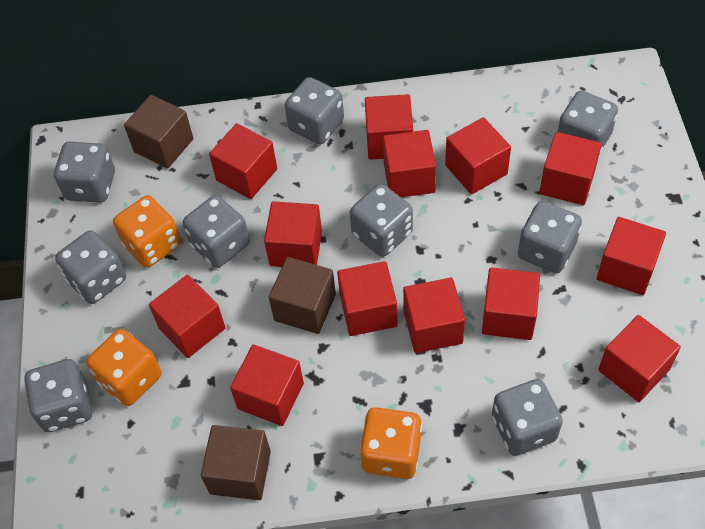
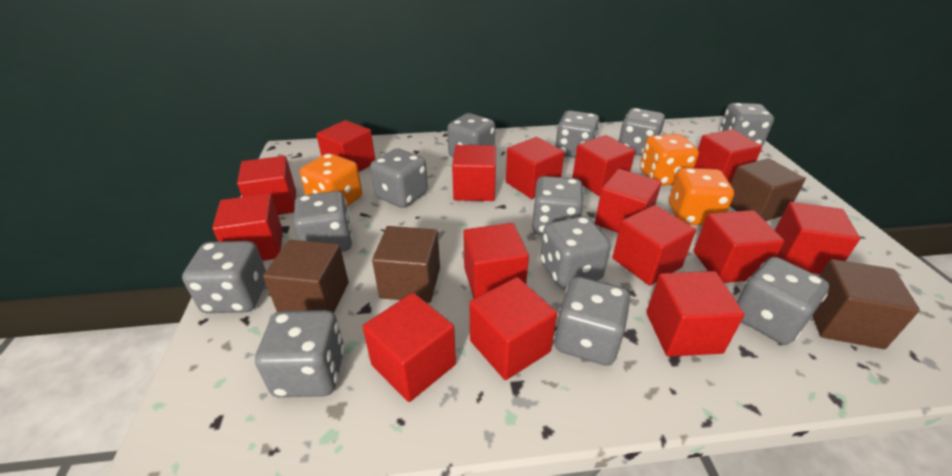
brown cube: [124,95,193,168] [201,425,271,500] [269,257,336,334] = 3 -> [263,240,349,313] [372,226,440,303] [730,158,806,221] [812,259,920,349] = 4
grey dice: [24,359,92,432] [54,142,115,203] [55,230,126,304] [183,195,250,268] [285,77,344,144] [350,184,413,257] [492,379,563,456] [518,201,582,273] [558,91,618,154] = 9 -> [182,241,266,313] [255,310,345,397] [294,191,352,252] [370,149,428,208] [447,113,495,157] [532,176,584,235] [540,216,611,289] [555,110,600,158] [555,277,631,366] [618,108,665,156] [719,103,774,146] [736,257,829,345] = 12
red cube: [149,275,226,358] [209,123,277,199] [230,344,304,426] [264,201,322,267] [337,261,398,336] [365,94,413,160] [383,130,436,197] [403,278,465,353] [445,117,511,194] [482,267,540,340] [539,132,602,205] [597,217,666,295] [598,315,681,402] = 13 -> [212,193,283,261] [237,156,296,215] [316,120,375,172] [363,293,456,402] [452,145,496,201] [463,223,529,299] [469,277,557,380] [506,137,565,199] [572,135,635,196] [595,169,662,233] [612,205,696,286] [646,271,745,357] [693,210,784,283] [694,129,762,183] [775,202,860,274] = 15

